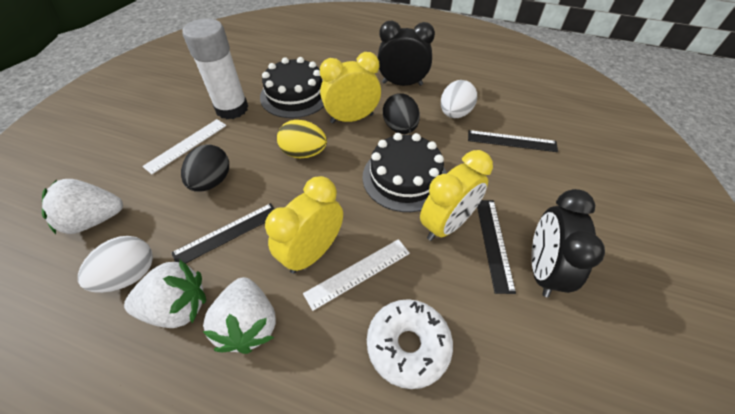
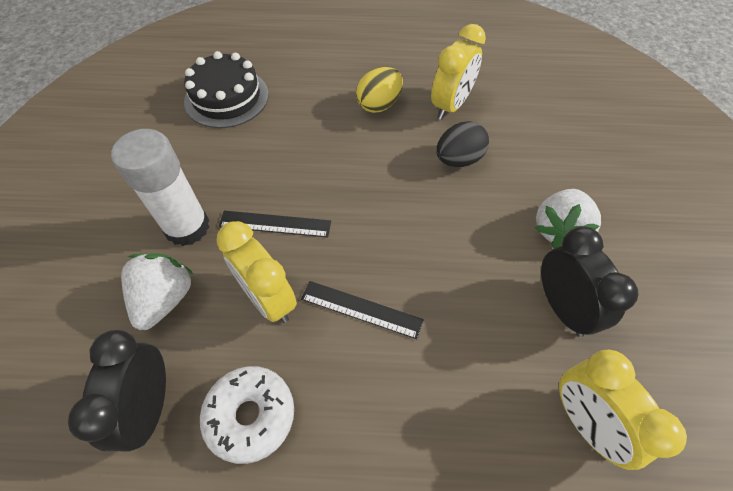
black cake: [260,57,324,118] [363,133,447,212] = 2 -> [184,51,269,128] = 1
black egg: [181,144,229,192] [383,93,420,134] = 2 -> [436,121,489,167] = 1
black ruler: [171,203,275,264] [468,130,558,152] [477,200,516,294] = 3 -> [219,211,331,238] [301,281,424,339] = 2
white egg: [78,236,153,293] [441,80,477,118] = 2 -> none = 0
white ruler: [142,119,227,174] [303,239,410,311] = 2 -> none = 0
white strawberry: [42,179,123,234] [124,260,206,328] [202,277,276,354] = 3 -> [121,253,193,330] [535,189,601,248] = 2

